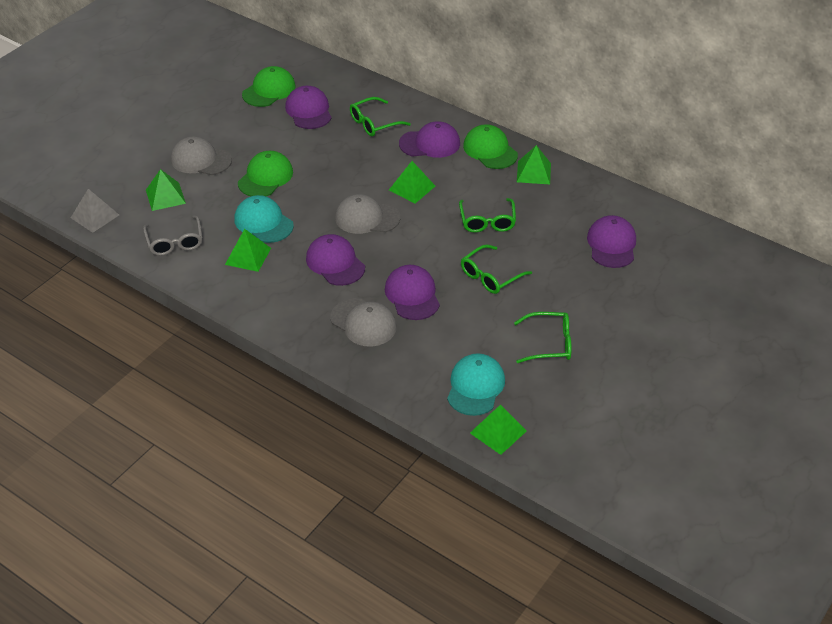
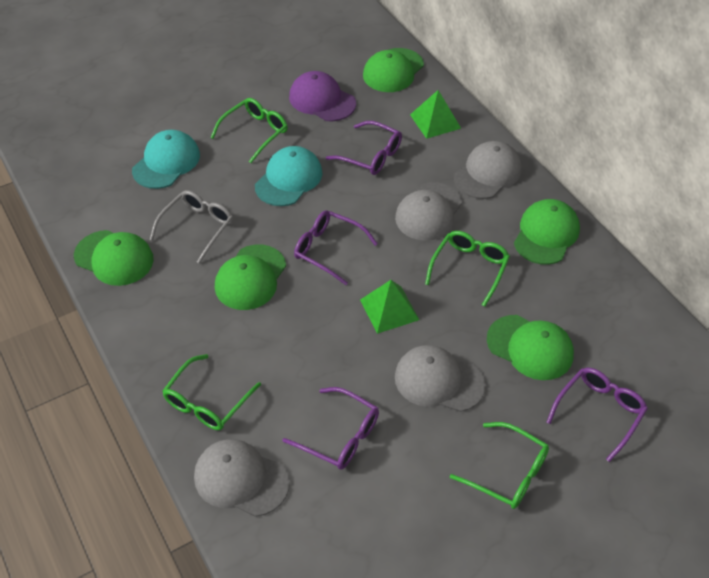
green cap: [238,151,293,196] [242,66,296,107] [463,124,518,169] = 3 -> [74,230,154,286] [215,244,286,310] [363,48,424,92] [487,315,574,380] [514,199,580,265] = 5
green pyramid: [146,169,186,211] [225,229,271,272] [389,161,435,203] [470,405,526,455] [517,145,551,184] = 5 -> [360,280,419,334] [410,90,461,139] = 2
grey cap: [171,136,232,175] [330,298,397,347] [335,194,400,234] = 3 -> [194,439,290,517] [395,182,462,241] [395,345,486,412] [454,141,522,199] = 4
grey pyramid: [71,189,119,233] = 1 -> none = 0
purple cap: [285,86,332,129] [306,234,365,286] [385,265,440,320] [399,121,460,158] [587,215,636,268] = 5 -> [289,71,356,121] = 1
purple glasses: none = 0 -> [282,387,379,470] [294,210,378,285] [326,121,402,175] [546,368,648,462] = 4

